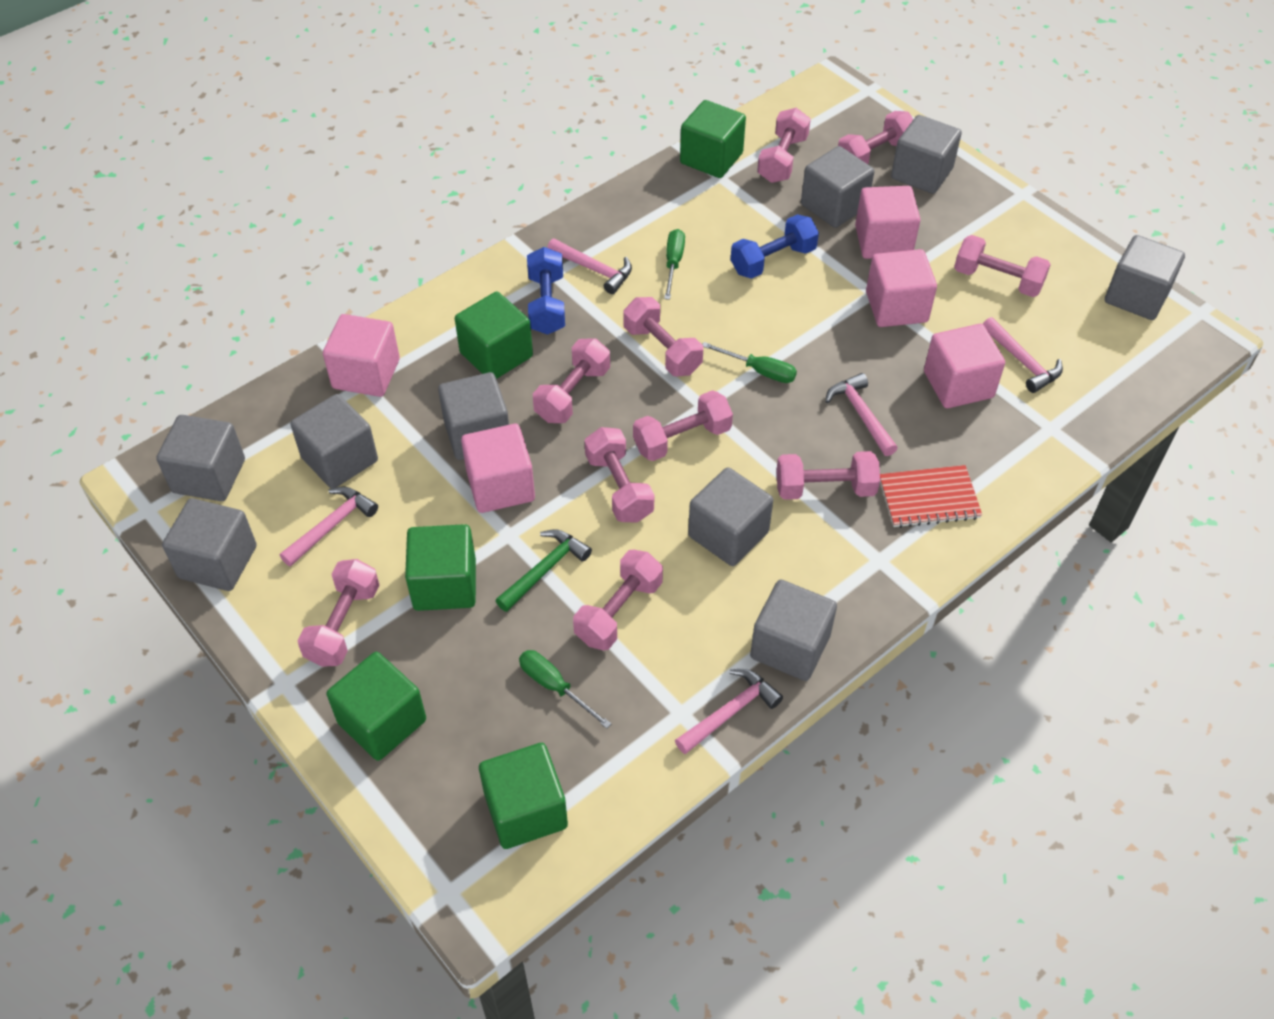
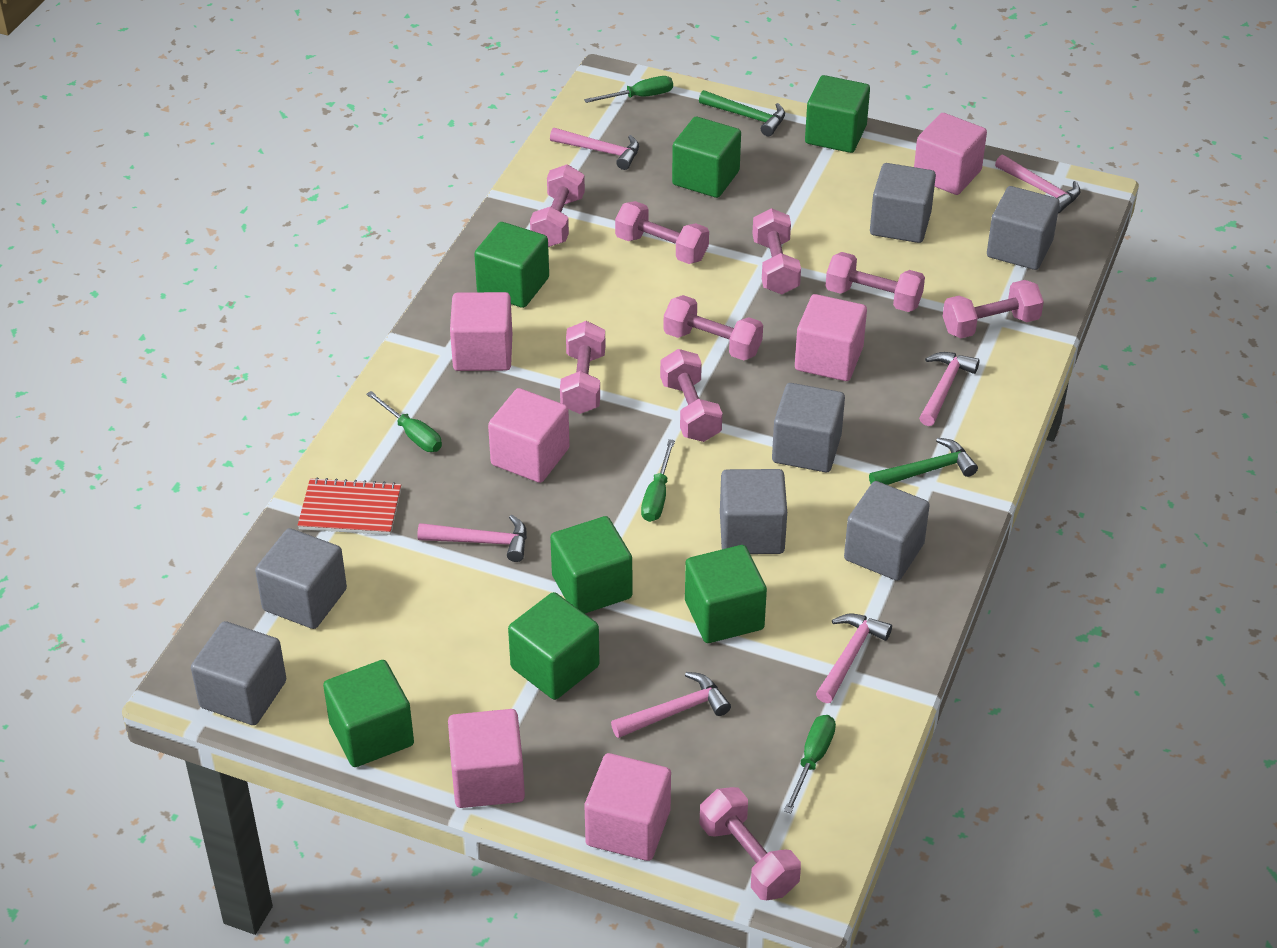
blue dumbbell: [527,247,565,335] [731,214,819,279] = 2 -> none = 0
green cube: [327,652,426,761] [405,524,476,611] [455,292,533,379] [479,743,568,849] [680,100,746,178] = 5 -> [323,660,414,767] [474,222,549,308] [508,592,600,700] [550,516,632,614] [672,117,741,198] [685,545,767,643] [805,75,870,153] = 7
green hammer: [495,529,592,612] = 1 -> [699,90,785,136] [869,438,978,485] = 2
green screwdriver: [519,650,611,729] [664,229,685,300] [702,342,797,383] = 3 -> [366,391,442,452] [584,76,673,103] [641,439,675,522] [784,715,836,814] = 4
grey cube: [156,415,245,501] [162,498,257,591] [290,394,378,489] [438,372,509,460] [688,467,773,566] [750,580,837,681] [801,146,874,228] [891,115,962,194] [1105,235,1185,320] = 9 -> [191,621,287,725] [255,528,347,629] [720,469,787,554] [772,383,845,472] [844,481,930,581] [870,163,936,243] [987,186,1060,270] = 7
pink cube: [323,314,400,397] [461,424,535,513] [855,186,921,259] [866,249,937,327] [924,324,1005,408] = 5 -> [448,709,525,808] [450,292,512,371] [488,388,570,483] [585,753,671,861] [795,294,867,381] [914,113,987,195] = 6
pink dumbbell: [298,559,379,667] [533,338,610,423] [573,550,663,651] [585,427,654,523] [623,297,703,376] [633,390,733,461] [757,108,811,183] [776,451,880,500] [838,111,913,164] [954,235,1051,297] = 10 -> [530,164,585,247] [560,321,605,414] [615,201,709,264] [660,349,722,442] [664,295,763,360] [700,787,801,900] [752,208,801,294] [826,252,925,312] [943,280,1044,338] = 9
pink hammer: [280,487,378,566] [547,239,632,294] [675,669,783,754] [825,373,898,456] [983,317,1063,393] = 5 -> [417,515,527,562] [550,128,639,170] [611,672,731,738] [816,614,892,703] [919,352,980,426] [995,155,1080,213] = 6

